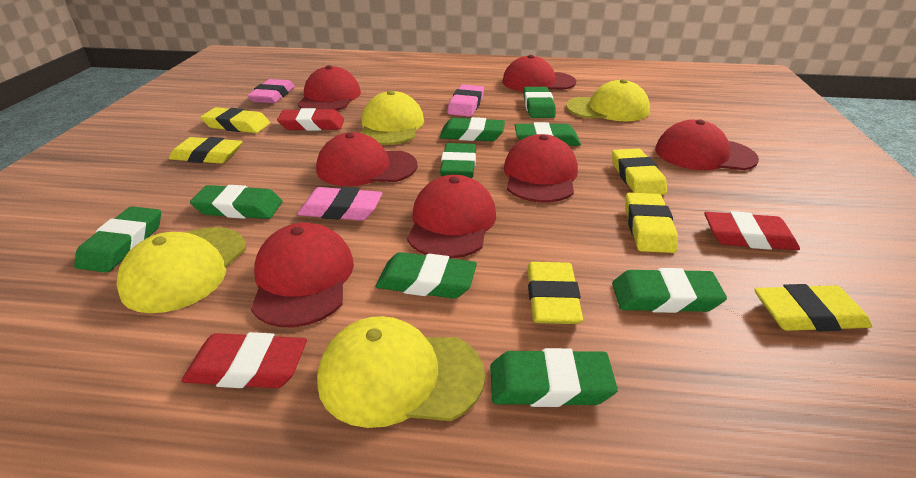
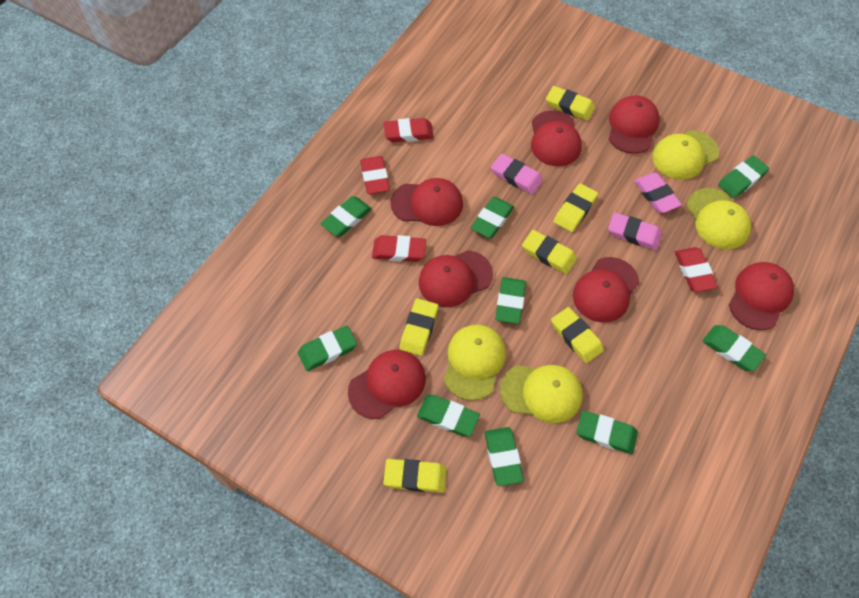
red eraser: [182,332,307,388] [277,108,344,131] [704,211,800,250] = 3 -> [360,156,390,194] [372,235,426,262] [384,118,434,142] [675,247,718,292] = 4

